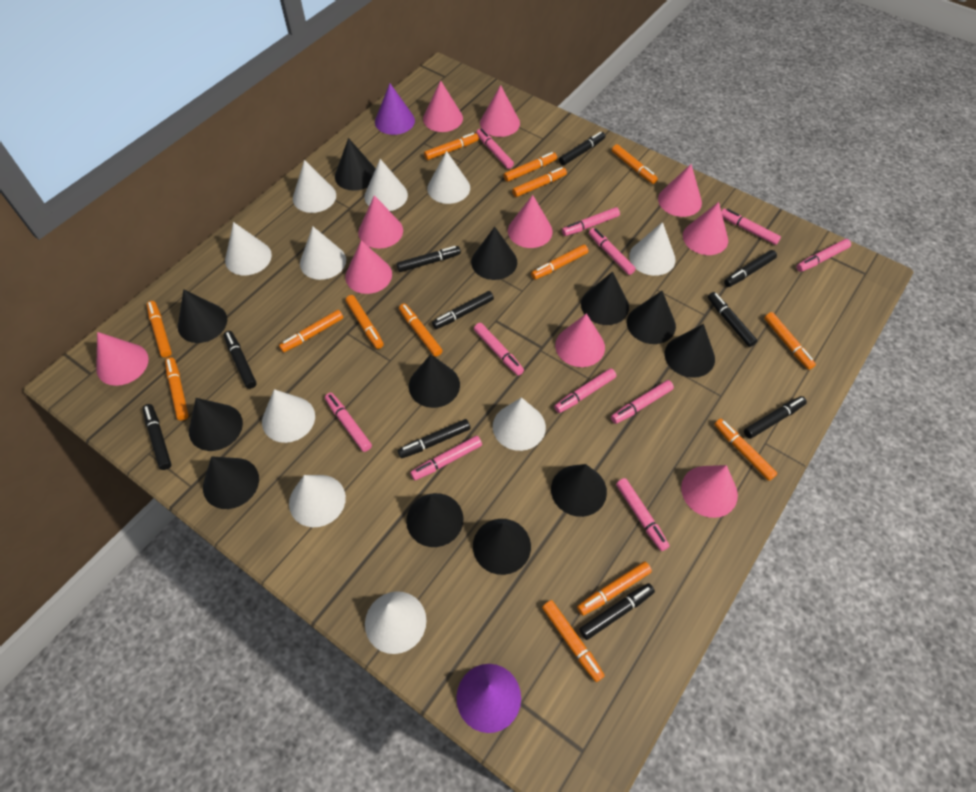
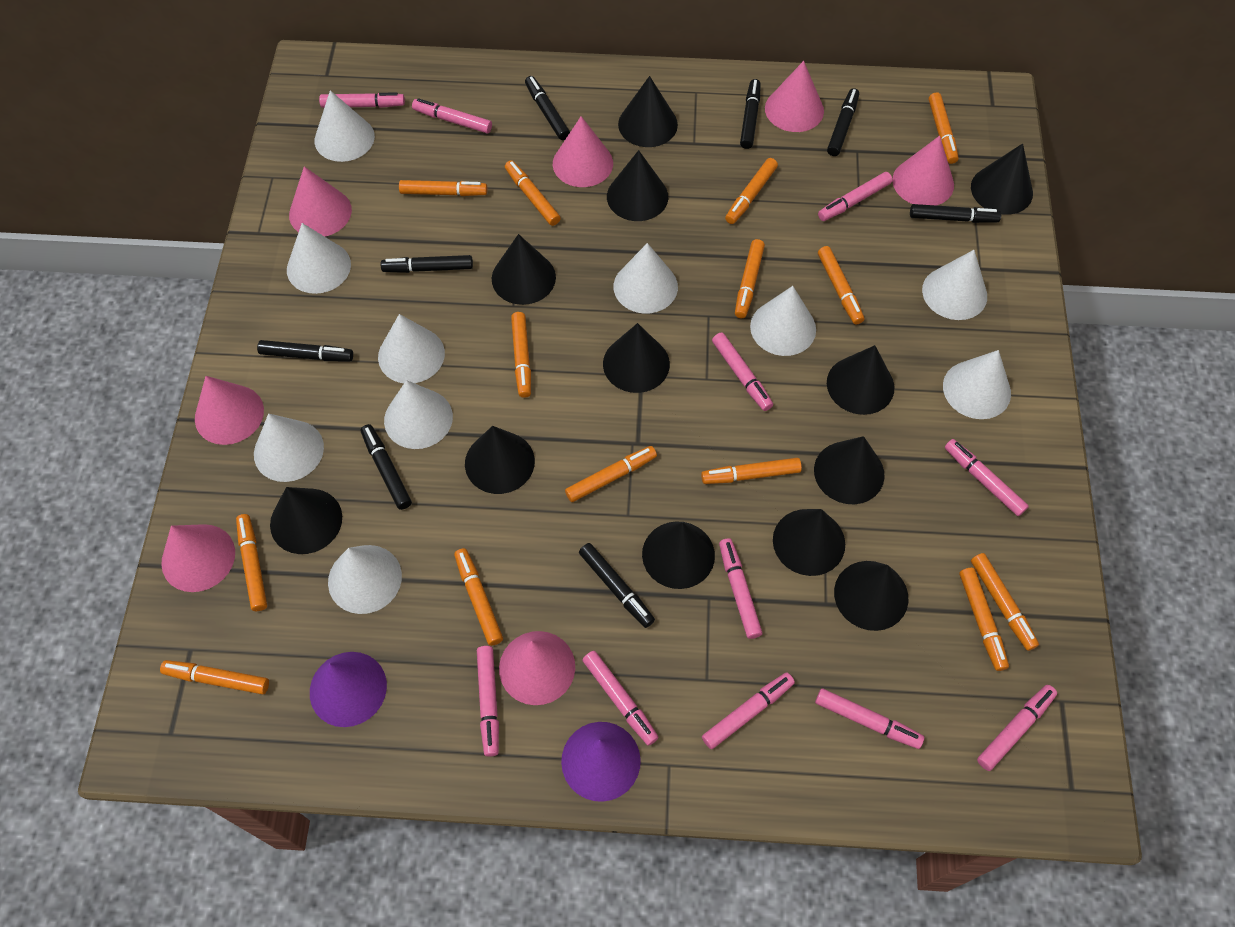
black marker: [143,404,172,470] [224,331,257,389] [397,246,461,272] [398,419,471,458] [432,291,494,329] [559,132,605,165] [580,583,655,640] [708,292,757,347] [724,250,777,287] [744,396,807,439] = 10 -> [257,340,353,362] [361,424,412,510] [381,255,473,273] [525,76,570,140] [579,543,655,628] [740,79,761,149] [827,88,859,156] [910,204,1001,223] = 8
pink cone: [96,332,149,386] [345,240,392,294] [358,195,403,248] [423,80,463,132] [480,85,520,137] [508,195,553,248] [555,313,605,367] [658,164,702,217] [681,465,738,518] [683,202,728,255] = 10 -> [161,524,235,592] [195,376,264,445] [289,166,352,237] [499,631,575,705] [553,116,613,187] [765,61,824,132] [892,136,954,205] = 7

